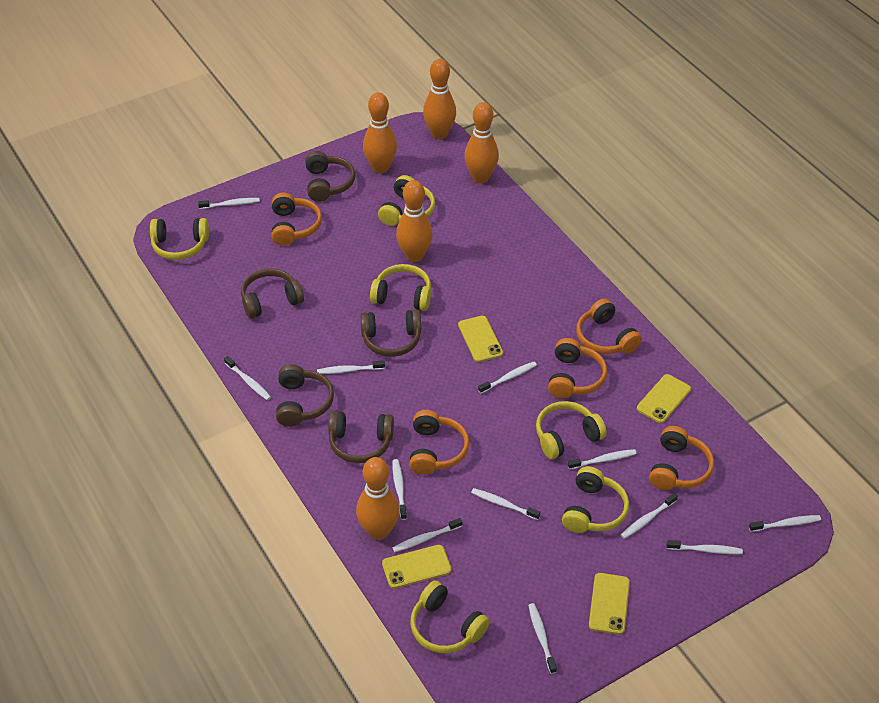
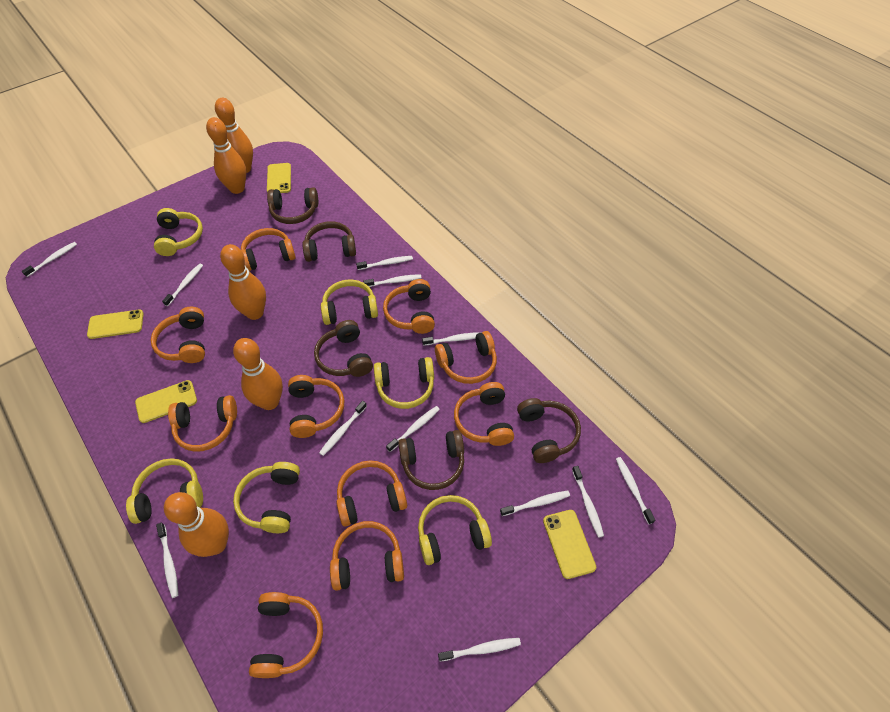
orange headphones: [271,193,322,246] [409,410,469,475] [548,338,607,398] [576,299,642,354] [649,426,714,490] = 5 -> [151,307,205,363] [168,395,237,452] [241,228,296,271] [249,592,323,678] [288,375,344,438] [330,521,404,591] [336,460,407,527] [383,279,435,334] [435,331,497,384] [454,382,514,446] = 10

